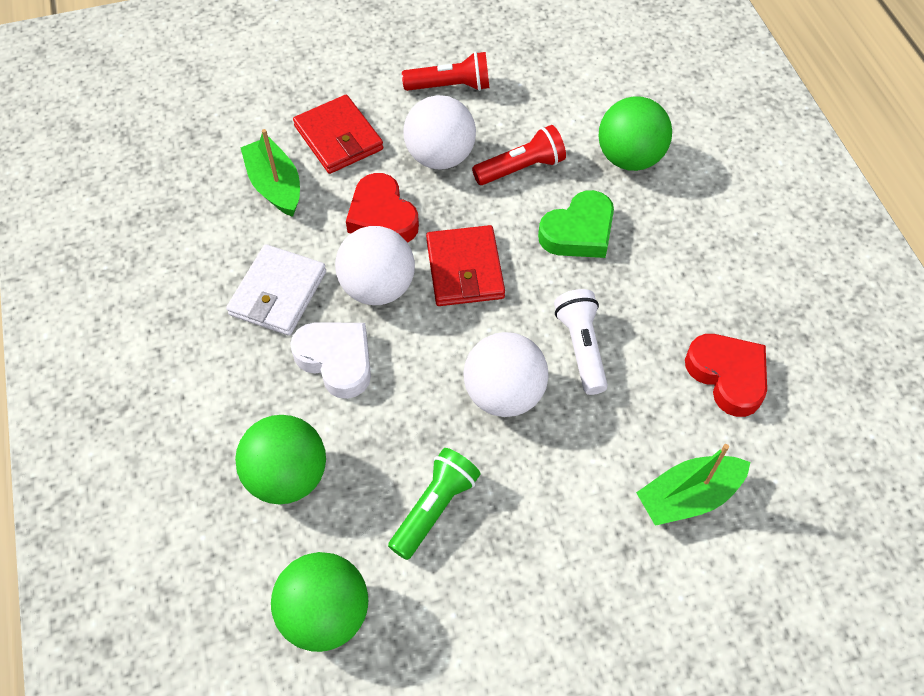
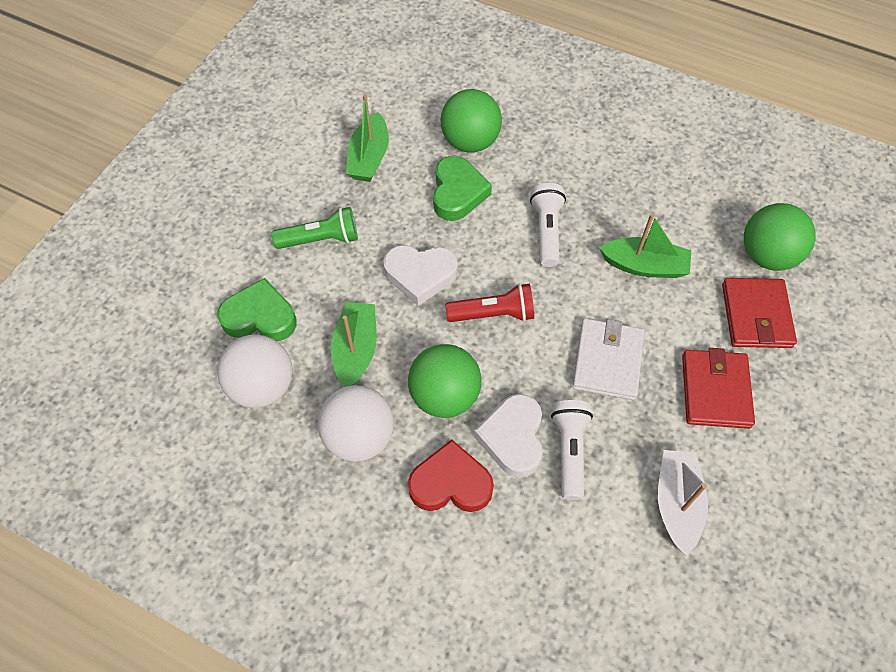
green boat: [240,129,300,217] [636,444,751,526] = 2 -> [331,302,377,387] [346,94,389,182] [599,213,691,278] = 3
green heart: [538,190,614,258] = 1 -> [217,278,296,341] [433,156,492,221] = 2
red flashlight: [402,52,489,91] [472,125,566,185] = 2 -> [445,283,534,322] = 1
red heart: [346,173,419,243] [685,334,767,417] = 2 -> [408,440,494,512] = 1
white ball: [335,226,415,305] [403,95,476,169] [463,332,549,417] = 3 -> [217,335,293,408] [318,385,394,462] = 2
white boat: none = 0 -> [658,450,708,555] = 1
white flashlight: [554,289,608,395] = 1 -> [530,183,566,267] [551,400,593,500] = 2
white heart: [290,322,371,399] = 1 -> [383,245,458,306] [474,394,543,478] = 2

